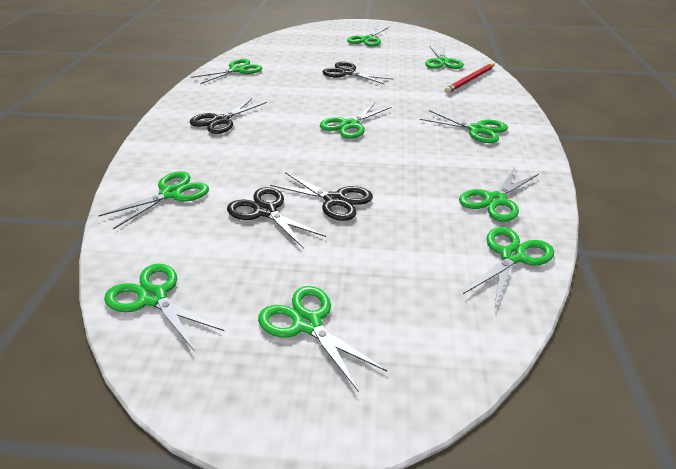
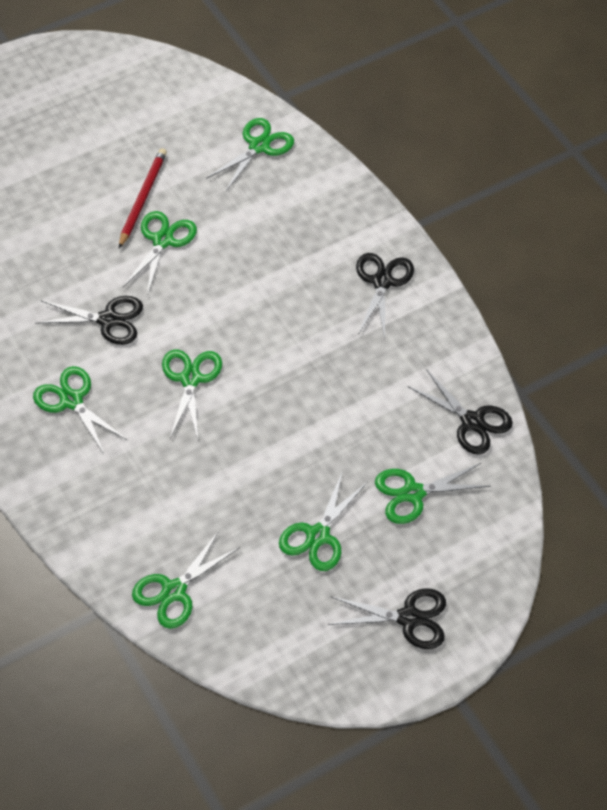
green scissors: [98,171,209,229] [104,264,224,350] [191,59,262,84] [258,286,387,391] [320,103,392,139] [347,27,389,46] [420,110,508,143] [425,46,464,69] [459,168,539,222] [463,227,554,307] = 10 -> [33,366,127,455] [123,211,197,296] [132,531,240,629] [162,350,222,439] [206,118,294,191] [279,470,368,571] [375,463,491,524] = 7

